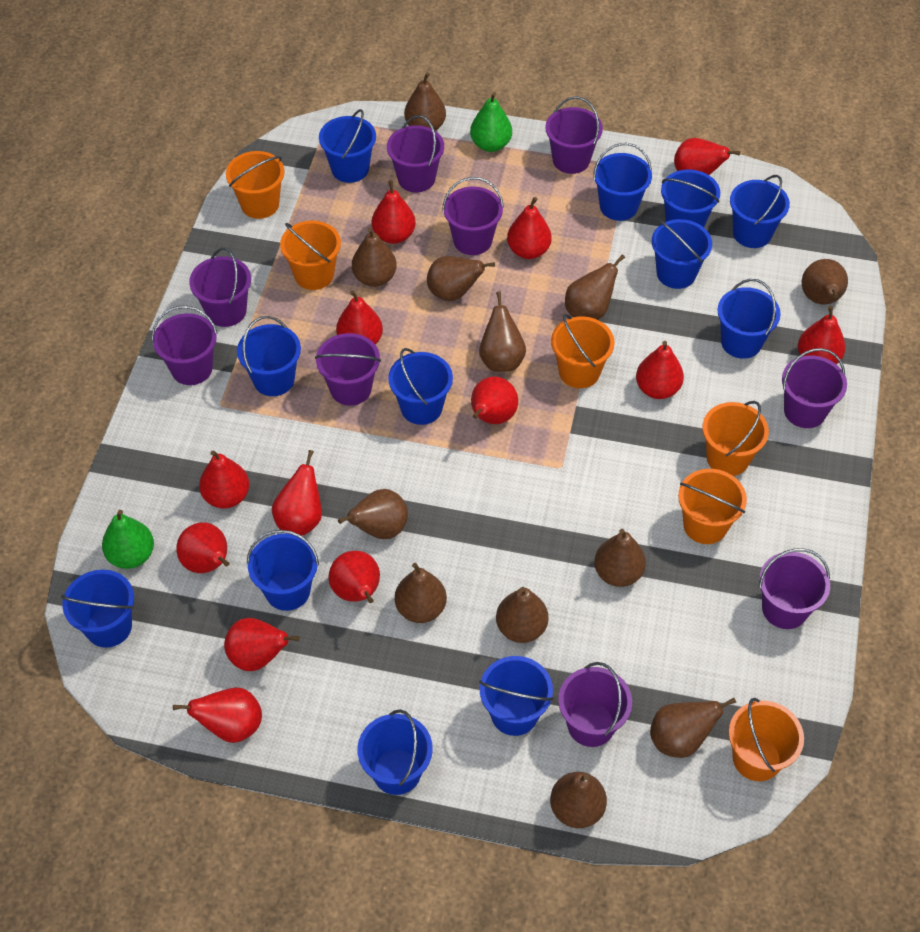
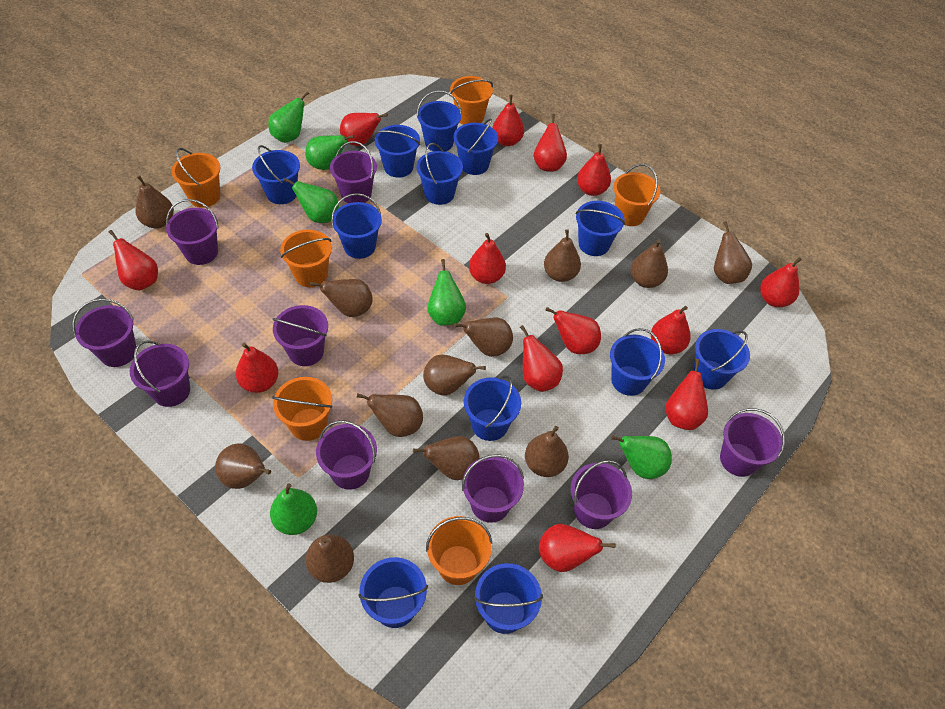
green pear: [102,510,154,569] [470,92,512,152] = 2 -> [268,91,309,143] [270,484,317,535] [284,178,339,223] [305,135,354,170] [427,259,466,325] [611,435,672,479] = 6

